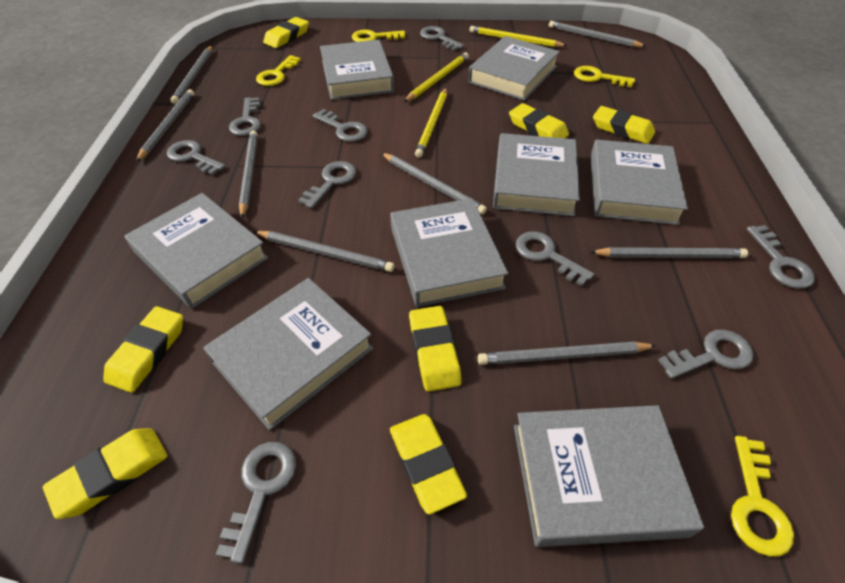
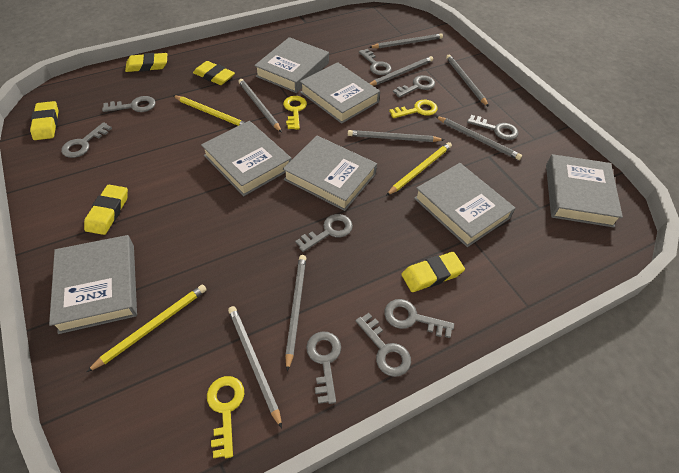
grey book: [125,193,268,309] [203,278,373,430] [320,40,394,100] [390,198,508,307] [468,36,560,101] [493,133,580,216] [514,405,704,547] [590,139,688,225] = 8 -> [49,235,137,334] [201,121,292,196] [254,37,329,93] [283,135,377,211] [300,62,380,124] [414,163,515,247] [546,154,623,228] = 7
yellow eraser: [43,428,167,519] [103,306,183,393] [263,17,309,48] [390,414,467,514] [409,306,462,392] [509,103,569,138] [593,106,655,144] = 7 -> [30,101,58,140] [84,185,128,235] [125,53,167,72] [193,61,235,85] [402,252,465,292] = 5
yellow key: [256,55,301,86] [352,30,405,42] [574,66,635,87] [731,436,794,557] = 4 -> [207,376,244,458] [283,96,307,130] [389,100,437,118] = 3

